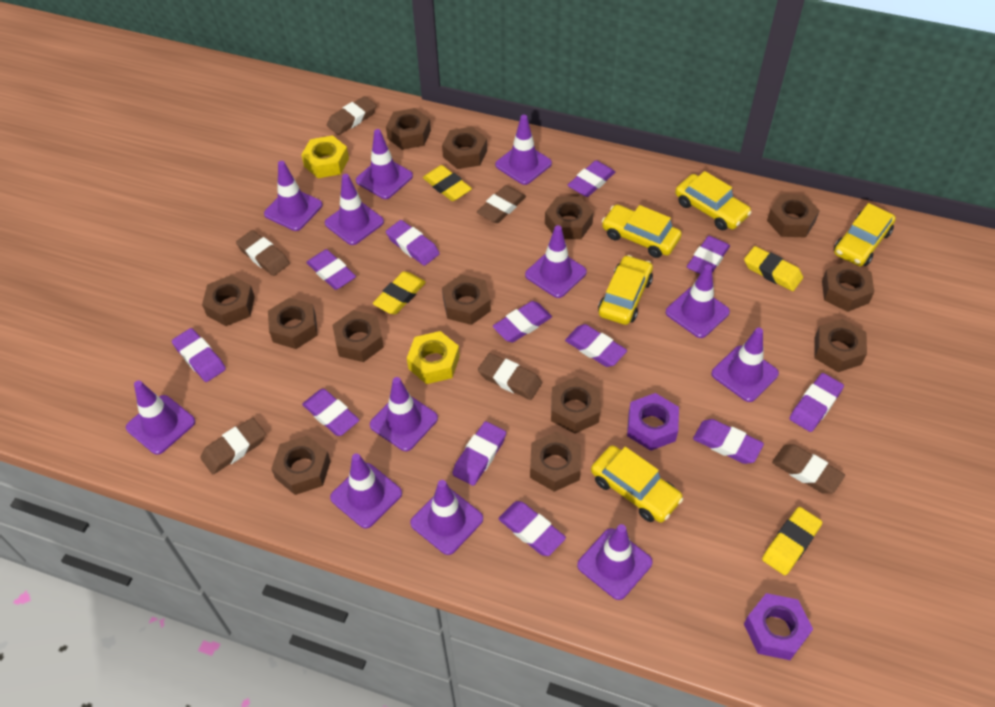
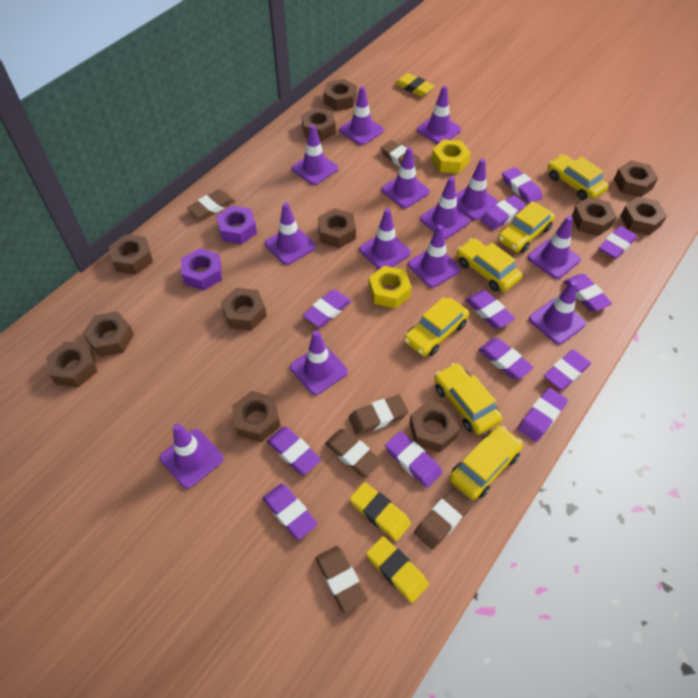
brown nut: [202,275,255,326] [268,297,318,349] [271,435,331,495] [333,310,384,362] [386,108,431,150] [442,127,487,169] [442,274,491,325] [530,432,581,492] [545,197,594,239] [551,377,600,434] [767,194,820,238] [814,319,867,372] [822,261,874,312] = 13 -> [46,341,97,387] [83,312,134,357] [109,234,153,274] [221,288,267,330] [232,391,281,442] [301,107,336,141] [318,208,356,248] [323,79,357,111] [409,400,460,453] [572,197,617,236] [614,160,658,197] [621,196,667,235] = 12
purple traffic cone: [126,380,195,455] [264,161,322,231] [325,174,384,245] [330,453,402,529] [356,129,413,199] [370,377,438,451] [410,480,483,555] [495,115,552,185] [525,225,587,298] [577,524,652,600] [666,265,730,338] [711,328,779,402] = 12 -> [160,424,223,489] [265,202,316,265] [290,330,348,395] [291,125,338,185] [339,86,384,145] [359,209,411,269] [381,147,430,208] [408,225,460,288] [417,86,461,144] [420,177,470,239] [456,159,499,220] [528,216,581,279] [529,280,586,345] = 13
yellow car: [591,445,683,523] [598,255,653,325] [602,205,682,258] [675,171,752,230] [834,203,896,266] = 5 -> [404,297,469,356] [434,363,502,435] [450,426,523,500] [457,238,522,292] [498,201,555,253] [548,154,609,200] = 6
yellow eraser: [373,271,426,315] [423,165,472,201] [744,246,803,291] [762,507,822,575] = 4 -> [350,482,411,541] [366,536,429,603] [395,73,435,97] = 3

